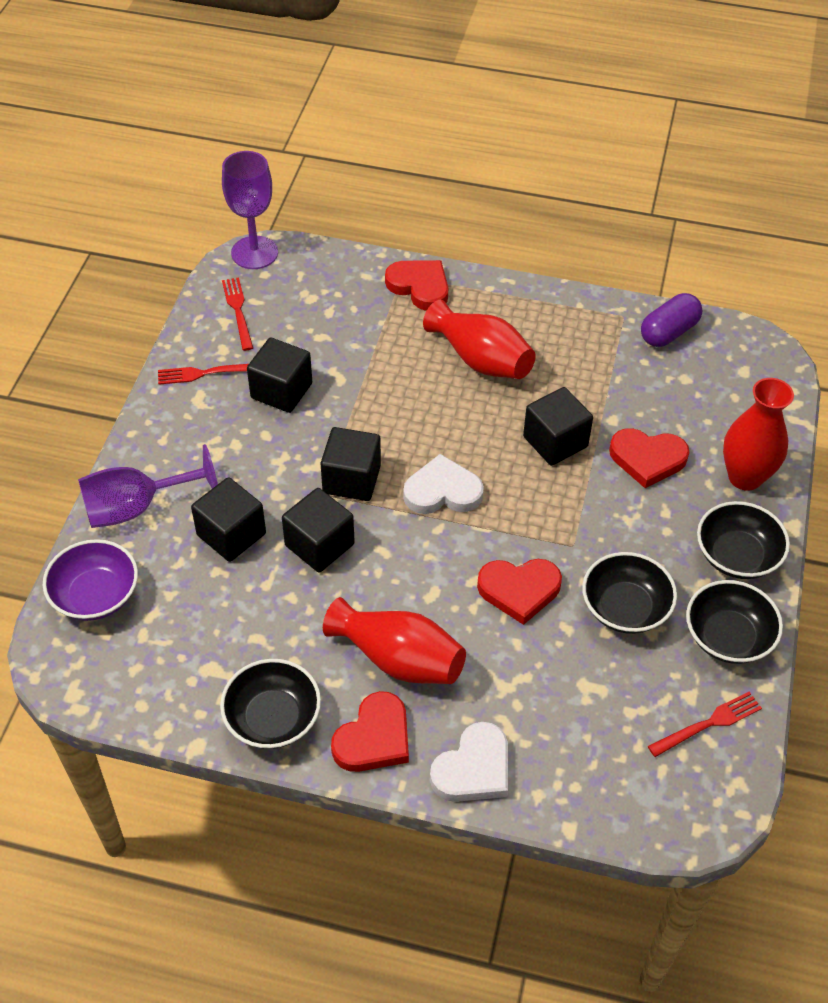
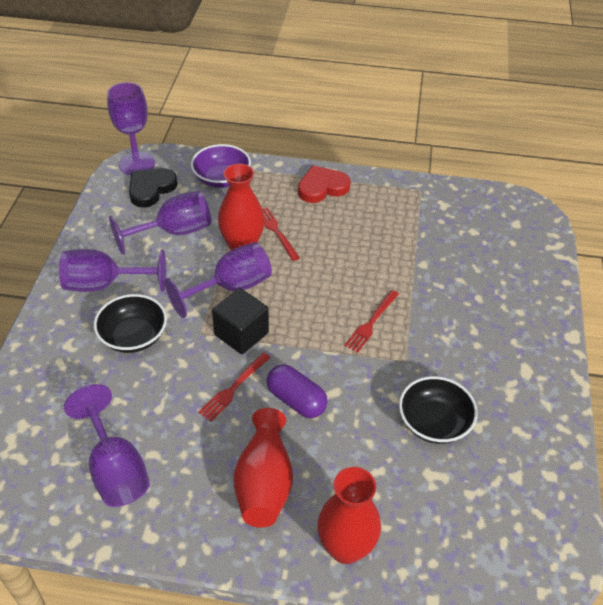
black bowl: [220,659,321,749] [582,552,677,634] [686,580,783,664] [697,501,790,579] = 4 -> [94,294,167,353] [399,376,478,444] = 2
black cube: [191,477,266,562] [247,338,312,413] [282,488,355,572] [321,427,381,501] [523,387,593,466] = 5 -> [212,288,269,354] = 1
black heart: none = 0 -> [129,168,178,207] = 1
purple goblet: [78,444,218,528] [222,151,278,269] = 2 -> [59,249,166,292] [64,384,150,507] [107,82,155,175] [109,191,211,255] [165,242,272,318] = 5
red heart: [331,691,409,772] [385,260,448,310] [477,559,562,625] [609,428,689,488] = 4 -> [298,165,351,203] = 1
white heart: [403,454,484,514] [430,722,508,802] = 2 -> none = 0

